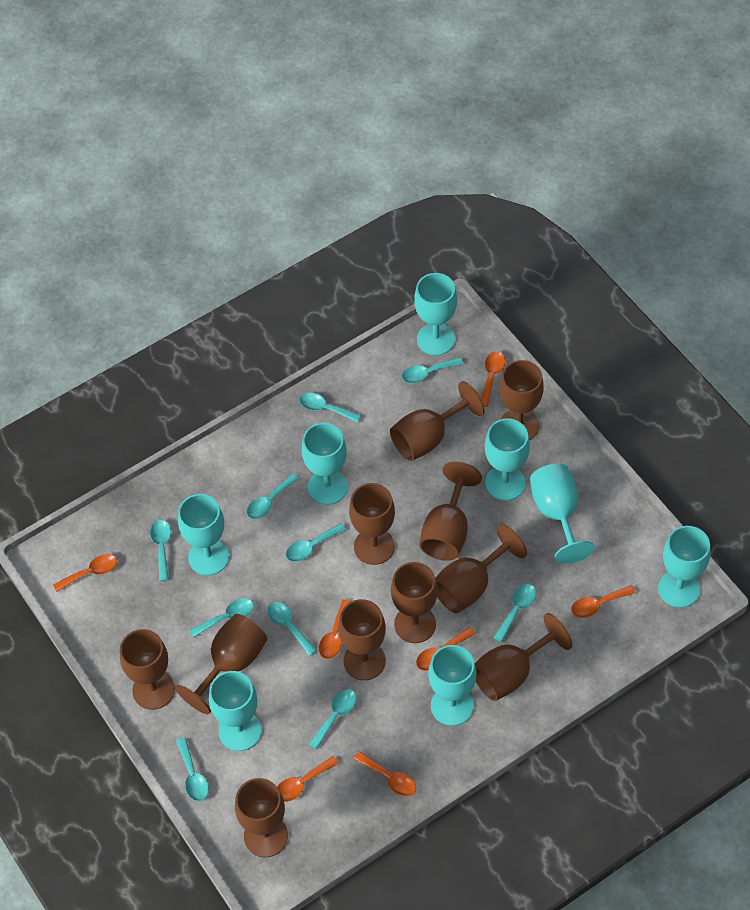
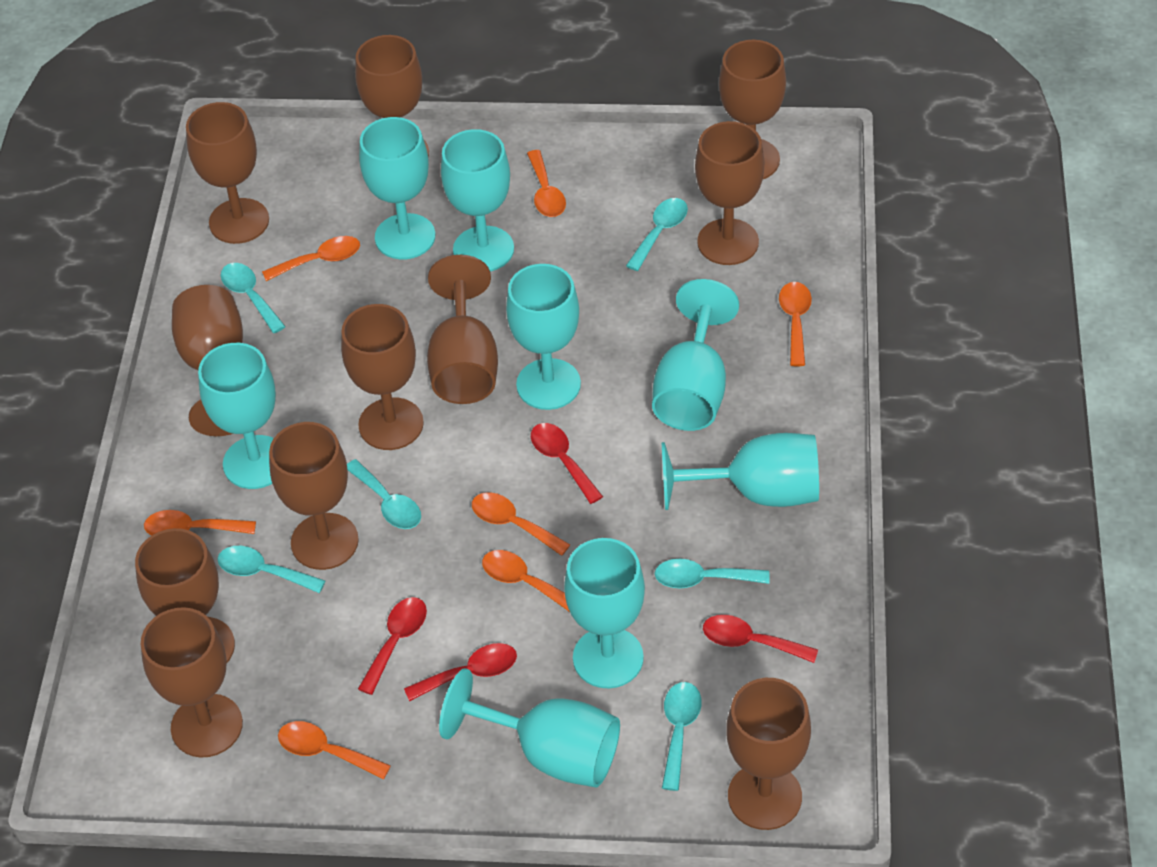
red spoon: none = 0 -> [358,597,427,695] [404,643,517,702] [531,423,603,504] [703,615,818,663] = 4
turquoise spoon: [150,520,171,581] [176,738,209,801] [190,598,254,638] [247,474,299,519] [267,602,317,656] [286,523,346,562] [299,393,361,423] [309,689,357,749] [402,357,463,383] [494,584,536,642] = 10 -> [217,546,325,593] [221,263,286,333] [347,459,421,529] [626,198,688,271] [655,559,770,588] [662,682,702,791] = 6

